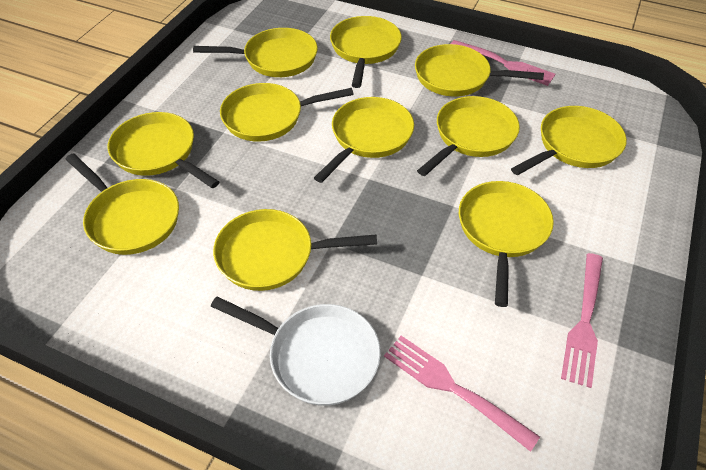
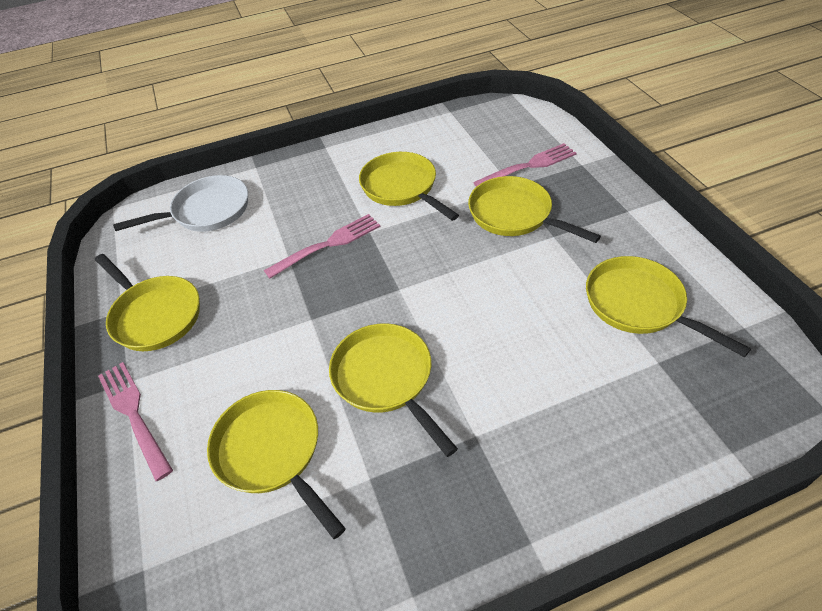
yellow pan: [65,153,179,255] [108,112,219,188] [193,28,318,77] [213,209,377,291] [220,83,354,142] [314,97,414,183] [330,16,402,88] [415,44,544,97] [417,96,520,176] [459,181,554,307] [511,106,627,176] = 11 -> [95,254,200,351] [207,390,346,539] [329,323,458,457] [359,152,459,221] [468,176,601,243] [586,256,751,357] = 6

